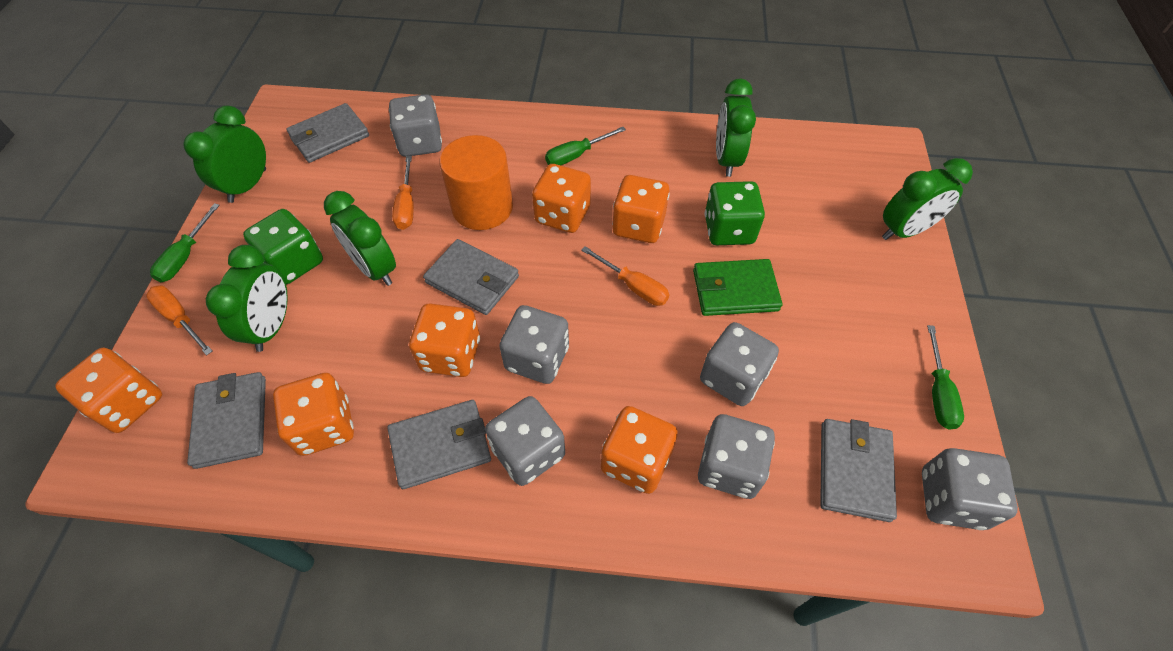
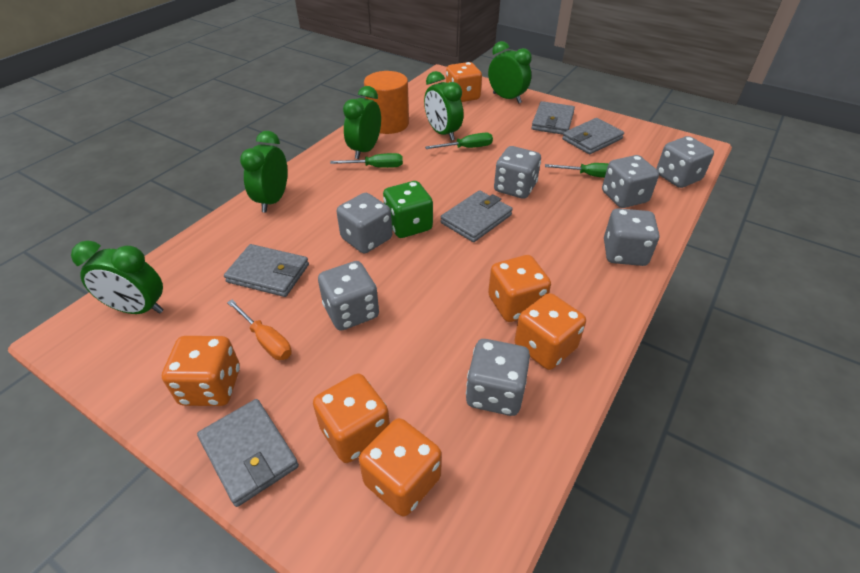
green dice: [243,209,323,285] [705,181,765,245] = 2 -> [383,181,433,238] = 1
green wallet: [693,259,782,316] = 1 -> none = 0
grey dice: [389,94,442,157] [485,396,565,486] [499,305,569,384] [698,414,775,499] [700,322,779,406] [922,448,1018,530] = 6 -> [318,261,379,331] [337,193,392,253] [466,339,530,416] [494,146,541,199] [602,155,659,208] [604,208,659,266] [656,136,714,188] = 7
orange screwdriver: [146,285,212,355] [392,156,414,230] [581,246,669,306] = 3 -> [227,300,292,360] = 1

